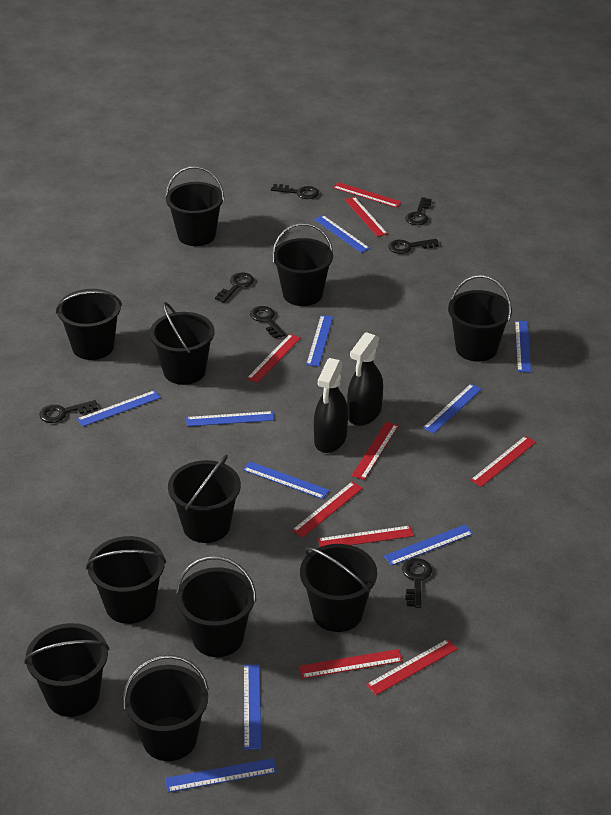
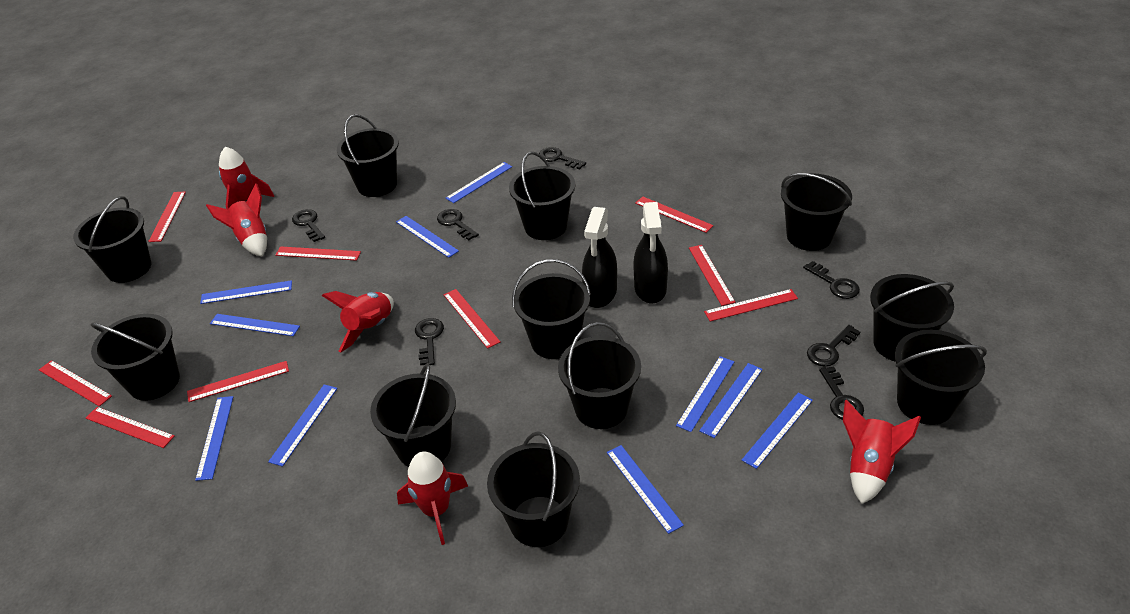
red rocket: none = 0 -> [206,184,267,256] [219,147,274,209] [322,291,394,353] [397,451,468,545] [843,400,921,504] = 5

